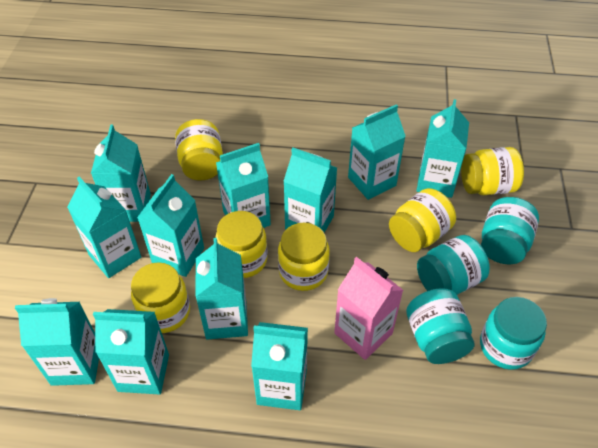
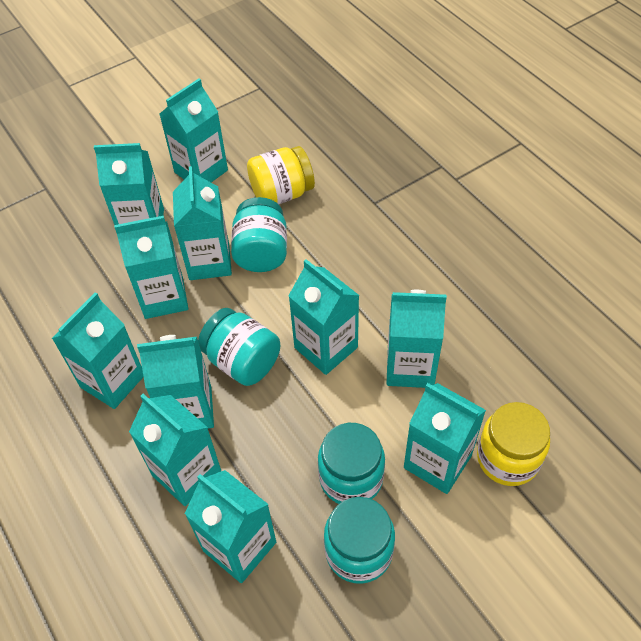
pink carton: [334,257,403,360] = 1 -> none = 0
yellow jar: [131,262,190,333] [175,119,223,181] [215,211,268,278] [278,223,330,291] [389,188,456,252] [461,147,524,195] = 6 -> [247,146,315,204] [477,402,550,486] = 2

